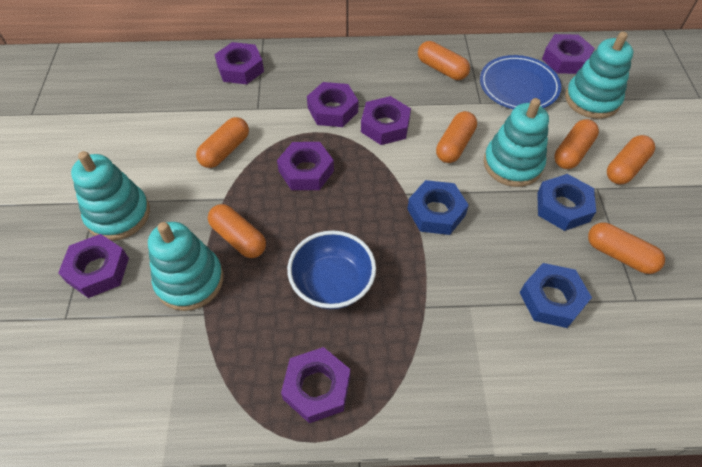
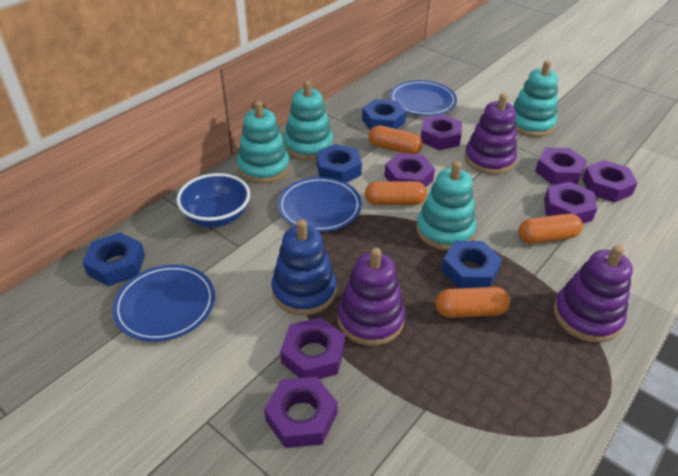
blue nut: [407,180,469,235] [520,263,592,328] [537,174,596,231] = 3 -> [82,232,145,286] [317,144,362,183] [362,99,406,130] [441,241,502,288] = 4
blue plate: [480,55,561,109] = 1 -> [113,265,215,342] [278,177,362,232] [390,80,457,116] = 3
blue stacking toy: none = 0 -> [271,219,336,316] = 1
orange capsule: [196,117,249,168] [208,204,266,258] [418,41,470,80] [436,111,477,163] [554,119,599,169] [588,223,665,274] [607,135,655,185] = 7 -> [365,181,427,205] [369,125,423,154] [435,287,510,318] [518,213,583,244] = 4
purple stacking toy: none = 0 -> [337,247,405,346] [464,93,517,174] [553,245,633,343] = 3

